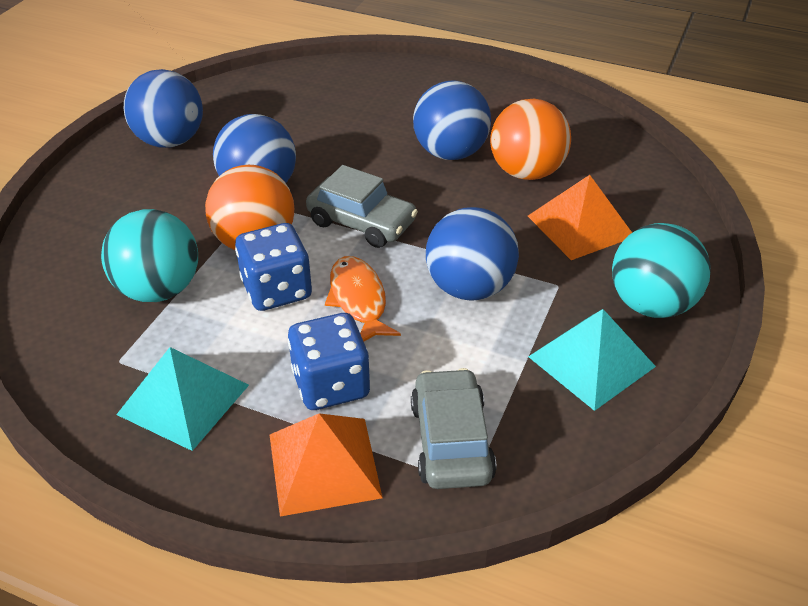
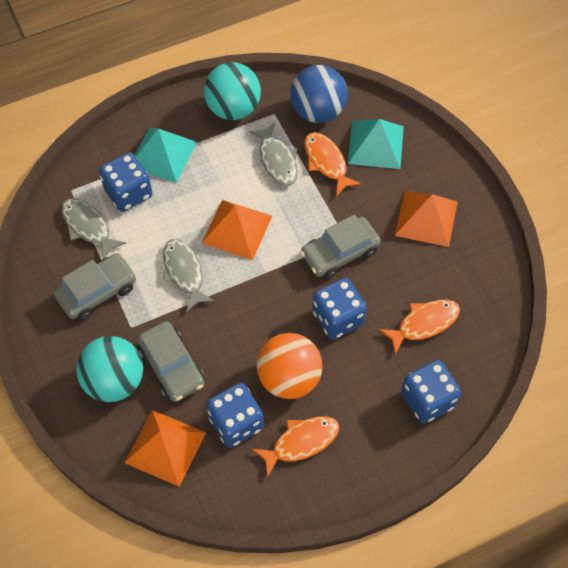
blue ball: [124,69,203,148] [213,114,296,183] [413,80,491,160] [426,207,519,301] = 4 -> [290,65,348,123] = 1
blue dice: [235,223,312,311] [288,313,370,410] = 2 -> [99,152,152,212] [206,383,264,447] [312,278,367,339] [401,360,461,423] = 4
grey car: [306,165,418,248] [411,368,497,489] = 2 -> [54,253,136,321] [137,321,205,402] [300,215,381,279] = 3
grey fish: none = 0 -> [61,198,126,259] [163,239,215,312] [249,122,297,186] = 3
orange ball: [205,165,294,250] [490,99,571,180] = 2 -> [257,333,323,399] = 1
orange fish: [325,256,401,341] = 1 -> [252,416,340,477] [304,132,361,196] [379,300,460,354] = 3
orange pyramid: [270,413,383,517] [528,175,632,260] = 2 -> [125,410,206,487] [202,200,272,260] [395,191,458,247] = 3

